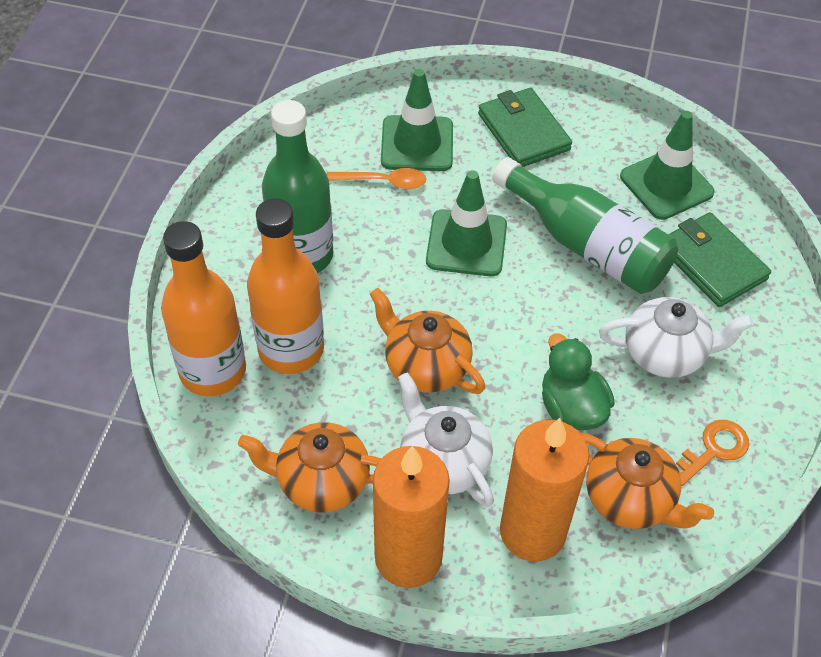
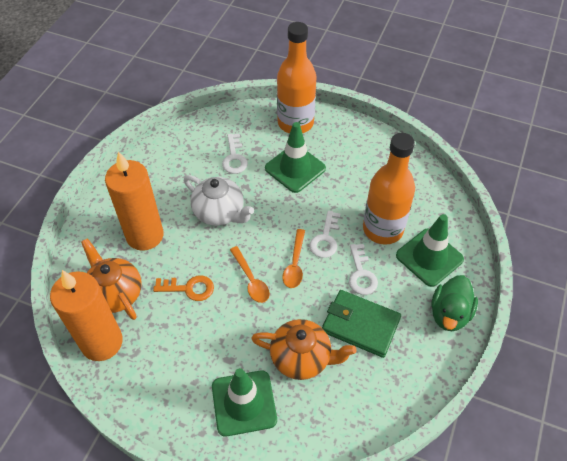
green bottle: [262,100,334,273] [492,157,678,294] = 2 -> none = 0
green wallet: [478,88,572,167] [669,212,771,307] = 2 -> [322,290,401,358] = 1
orange spoon: [326,168,426,189] = 1 -> [230,246,270,303] [282,229,305,288] = 2
orange teapot: [238,422,382,512] [370,288,485,394] [580,432,714,529] = 3 -> [81,238,142,320] [251,319,357,380] = 2
white key: none = 0 -> [222,134,248,174] [309,210,341,258] [349,244,378,295] = 3
white teapot: [398,372,494,507] [599,297,753,378] = 2 -> [184,175,254,226] = 1

